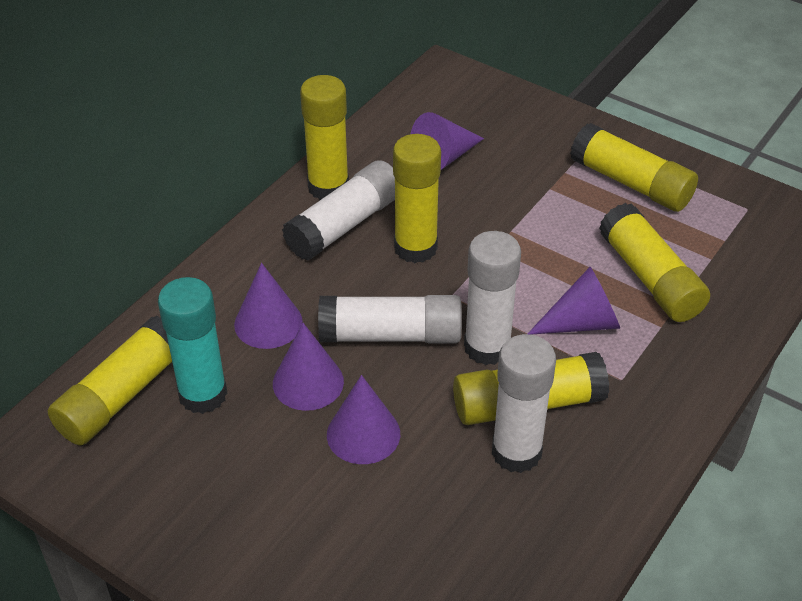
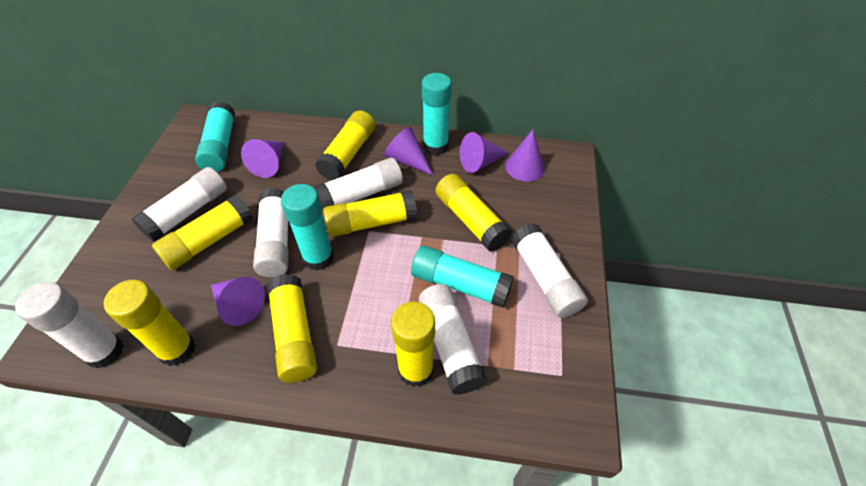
turquoise glue stick: [158,277,227,414] = 1 -> [195,101,235,172] [281,184,334,271] [411,246,514,308] [422,73,452,155] = 4
white glue stick: [282,160,395,261] [318,295,462,343] [464,231,521,365] [492,334,556,473] = 4 -> [15,282,124,369] [132,167,227,242] [253,188,289,278] [314,158,403,210] [419,284,487,395] [511,223,588,318] = 6
yellow glue stick: [48,316,172,446] [300,75,349,200] [393,134,441,263] [453,352,609,425] [570,123,698,212] [599,203,710,322] = 6 -> [104,280,196,366] [152,195,253,270] [267,274,317,383] [315,110,375,180] [323,190,417,237] [391,301,435,387] [435,174,512,252] = 7

